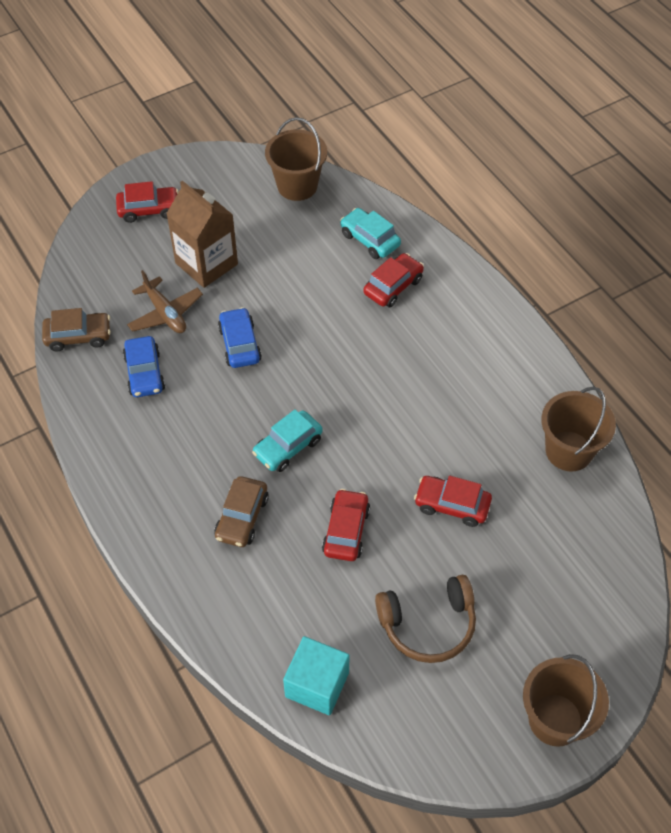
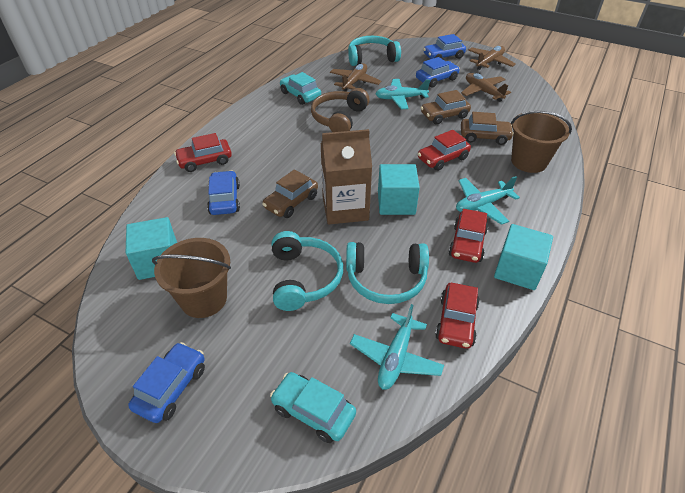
blue car: [123,336,165,397] [218,307,262,368] = 2 -> [128,342,205,423] [207,171,240,215] [416,57,460,88] [423,34,466,59] = 4
brown bucket: [265,117,327,201] [523,654,609,747] [541,387,616,471] = 3 -> [152,238,231,318] [511,111,572,173] = 2
brown car: [42,308,111,351] [214,476,269,547] = 2 -> [262,169,318,218] [421,90,471,124] [461,112,513,145] = 3
brown plane: [127,270,203,333] = 1 -> [330,63,381,92] [461,73,511,102] [468,46,516,70] = 3
turquoise cube: [283,636,350,715] = 1 -> [126,217,177,280] [378,164,420,215] [494,224,553,290] = 3
turquoise headphones: none = 0 -> [272,231,343,311] [346,242,429,304] [348,36,401,66] = 3
turquoise plane: none = 0 -> [350,304,444,390] [376,79,430,109] [456,176,520,225] = 3

